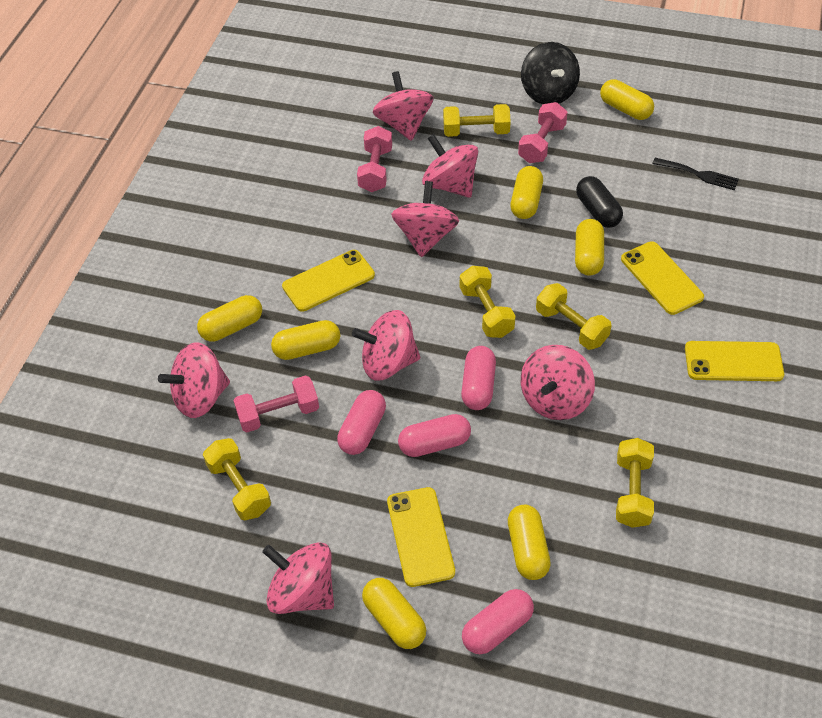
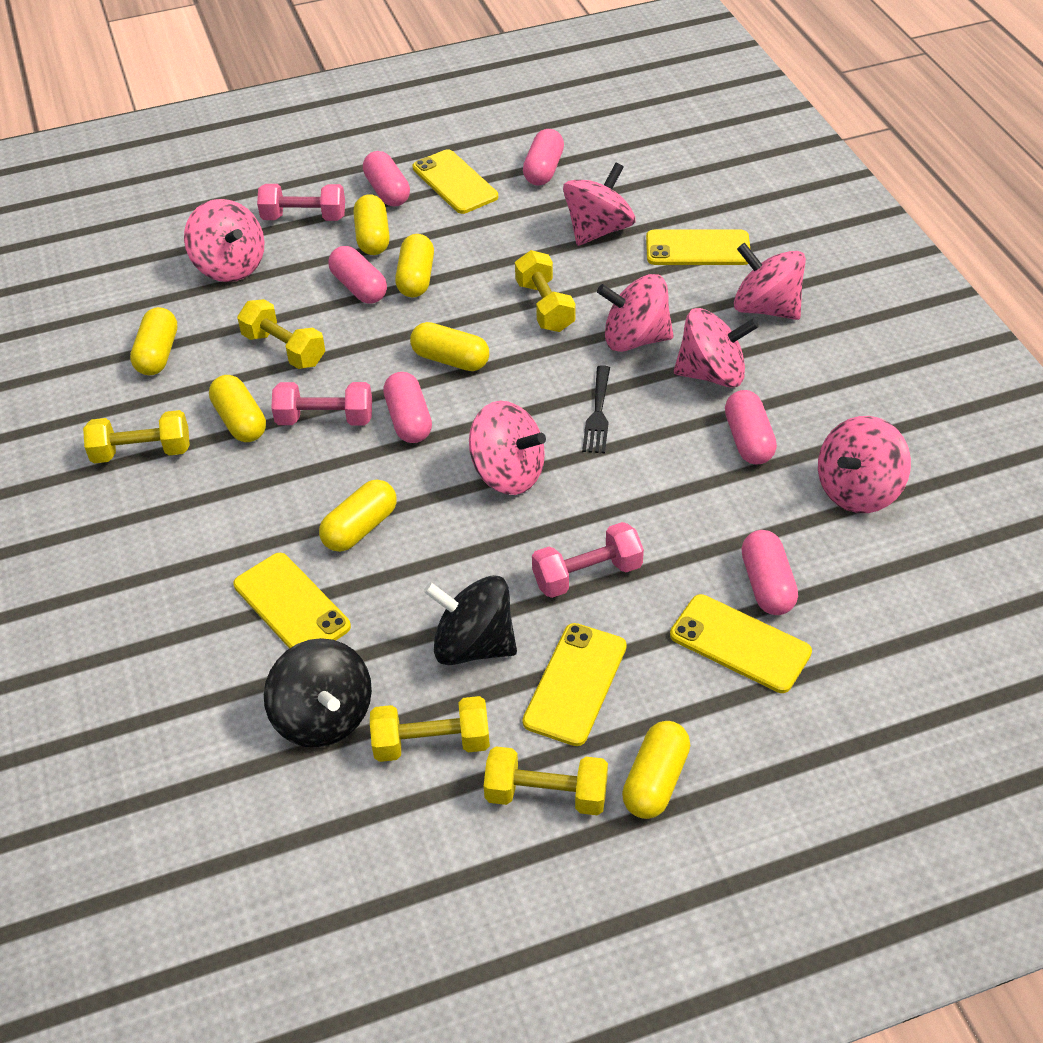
black capsule: [576,176,623,228] = 1 -> none = 0
black spinning top: [521,42,580,104] = 1 -> [264,638,372,748] [424,575,517,665] = 2
pink capsule: [337,390,386,455] [398,414,471,457] [461,346,496,410] [462,589,534,654] = 4 -> [328,246,387,304] [363,151,410,206] [383,372,432,443] [523,129,564,185] [725,390,777,464] [741,530,798,615] = 6
yellow phone: [282,250,375,312] [387,487,455,587] [621,241,704,315] [685,341,784,381] = 4 -> [233,553,351,649] [413,149,498,214] [523,623,627,746] [646,230,750,265] [670,594,812,693] = 5

